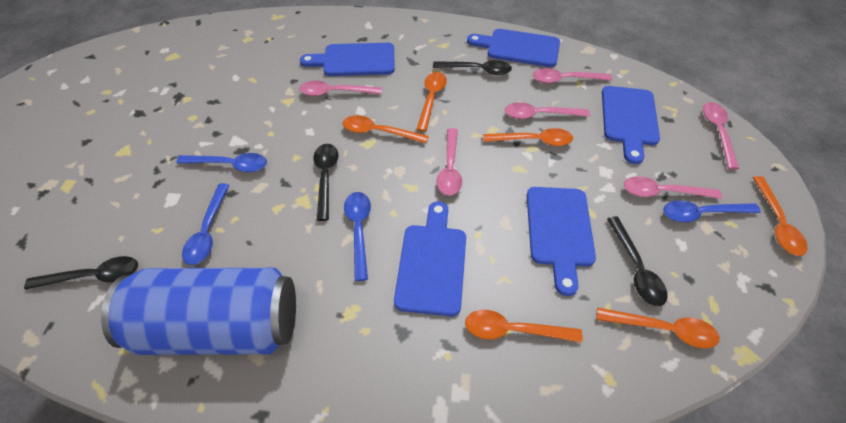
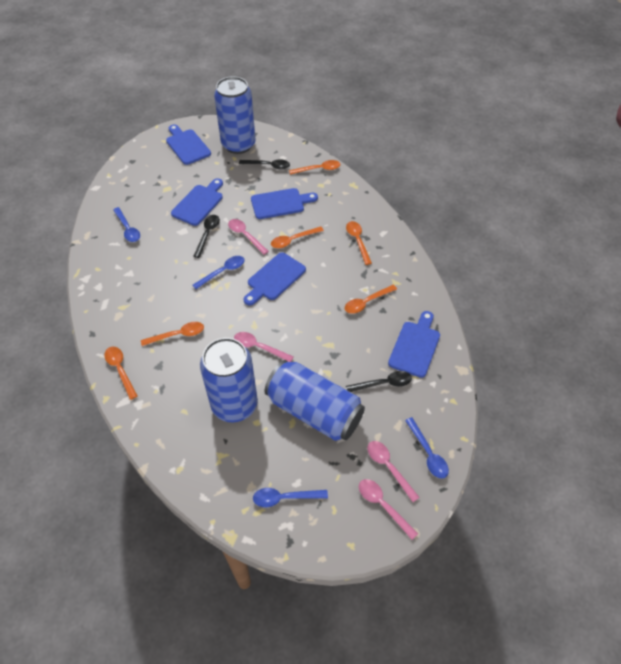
black spoon: [24,256,138,290] [313,144,338,221] [433,60,512,75] [607,216,668,306] = 4 -> [193,215,220,258] [239,159,290,170] [346,371,412,392] = 3
blue can: [101,268,296,355] = 1 -> [200,338,258,422] [214,76,255,154] [264,360,365,441] = 3
pink spoon: [299,81,382,96] [436,128,462,196] [505,102,590,119] [533,68,612,83] [624,176,722,199] [703,102,739,170] = 6 -> [228,219,269,255] [234,332,294,362] [359,479,418,540] [367,441,420,502] = 4

